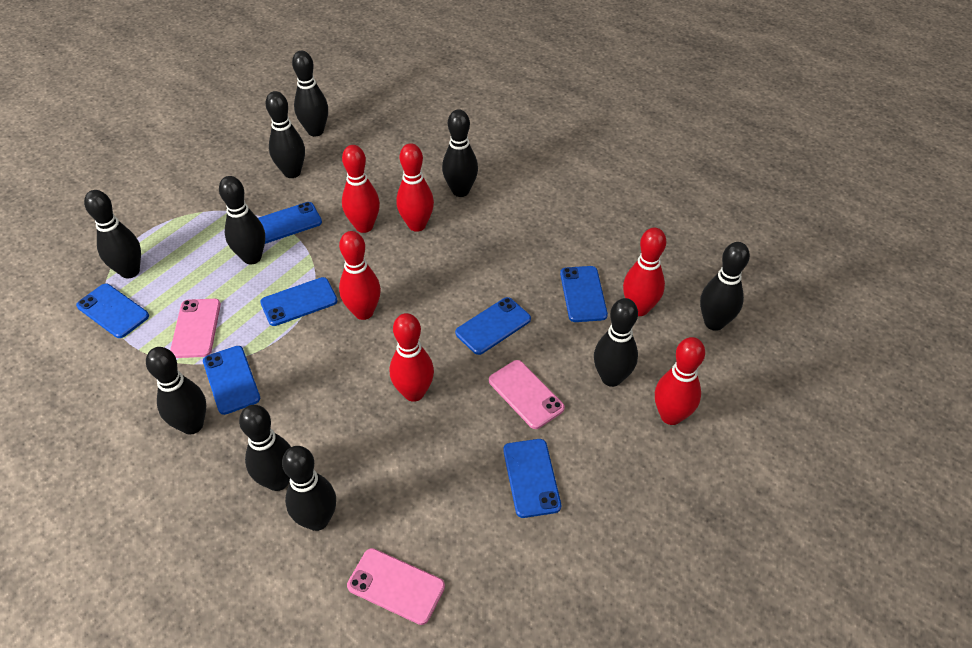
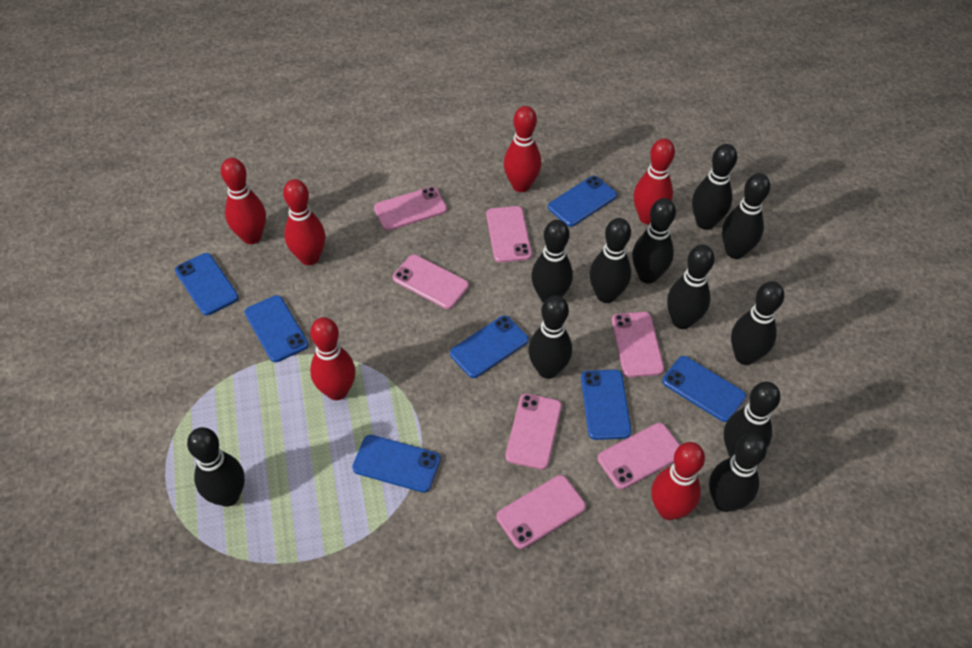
black bowling pin: [84,190,141,278] [146,347,206,435] [219,176,265,264] [239,405,291,491] [266,91,305,178] [282,446,336,531] [292,51,328,137] [442,109,478,197] [594,298,638,387] [700,242,750,331] = 10 -> [187,427,245,507] [528,295,572,379] [531,220,573,303] [590,218,631,303] [632,198,676,284] [667,245,715,329] [692,144,737,230] [709,434,767,512] [722,173,770,259] [724,382,780,457] [731,281,784,365] = 11
pink phone: [170,299,221,358] [347,548,445,625] [489,360,565,429] = 3 -> [374,187,447,231] [393,255,469,309] [486,206,532,263] [496,475,586,549] [505,393,562,470] [597,423,680,489] [612,312,664,377] = 7

